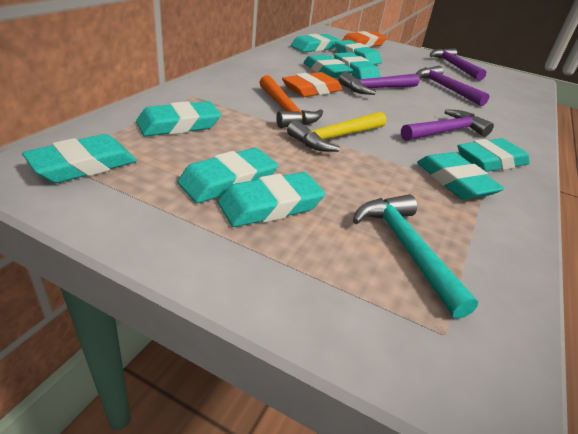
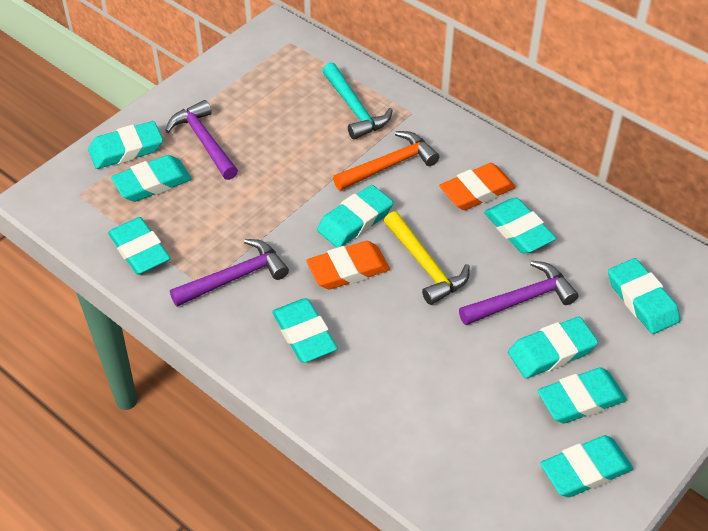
purple hammer: [339,72,420,95] [401,109,494,141] [416,66,489,106] [430,48,486,81] = 4 -> [165,100,238,180] [170,239,289,306] [459,261,578,325] = 3

